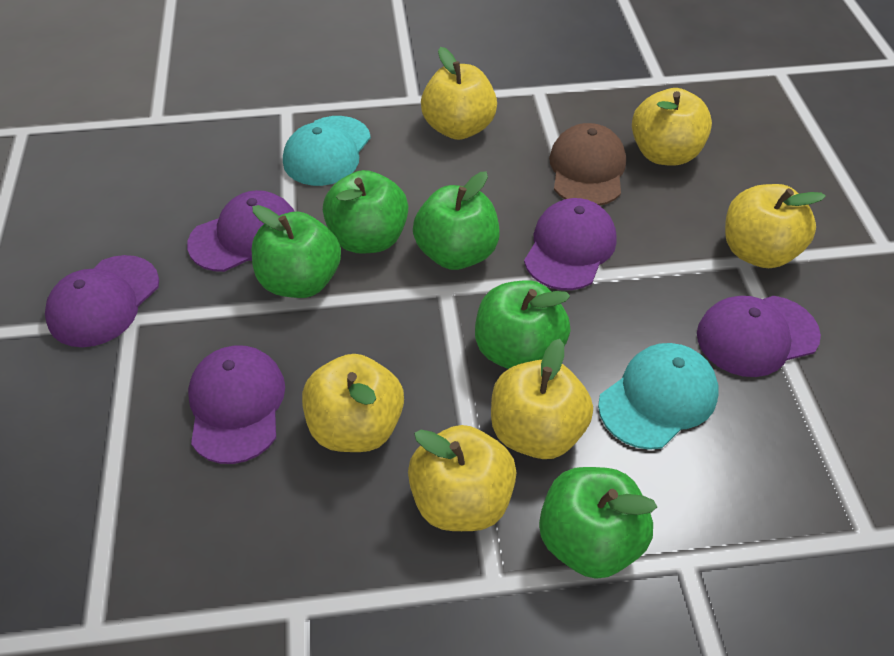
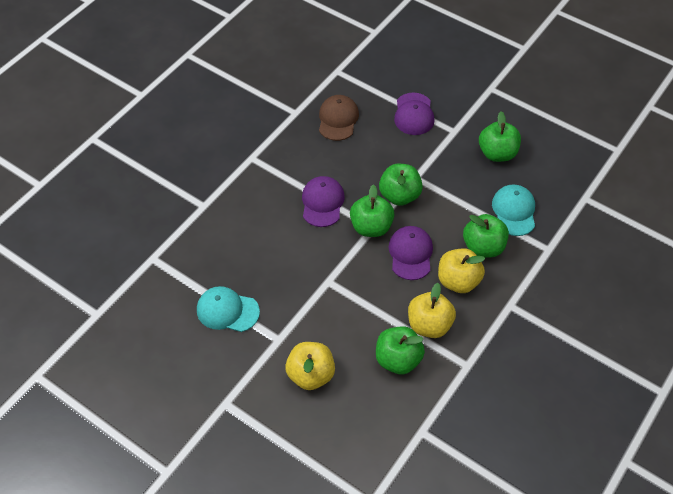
purple cap: [45,255,159,347] [187,190,295,272] [188,345,285,464] [524,198,617,290] [697,296,821,377] = 5 -> [302,176,345,227] [389,226,433,280] [394,93,434,135] = 3
yellow apple: [302,354,404,452] [408,425,517,531] [421,47,497,140] [491,339,593,459] [632,88,712,166] [725,184,826,268] = 6 -> [285,342,335,390] [408,283,456,338] [438,248,485,293] = 3

